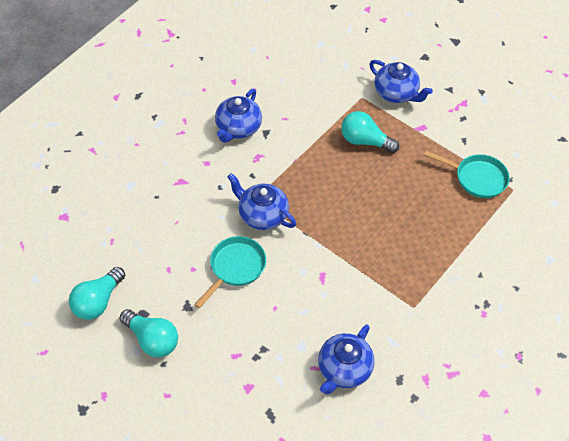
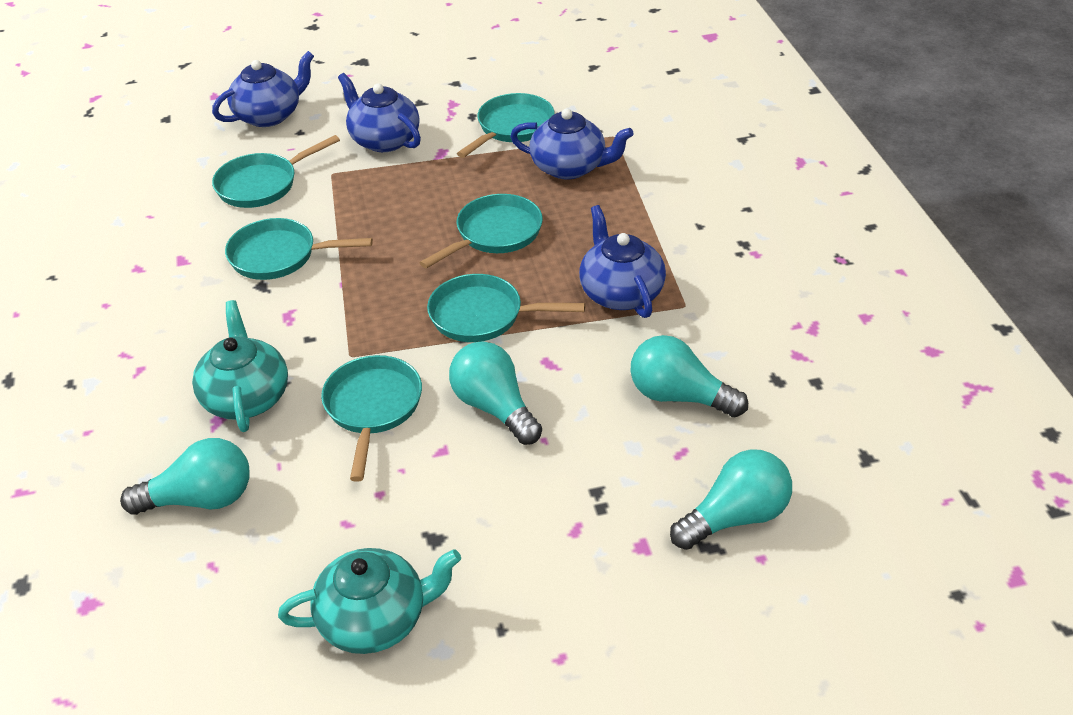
turquoise light bulb: [69,267,125,320] [120,309,178,358] [341,111,399,153] = 3 -> [120,438,250,515] [449,341,542,445] [630,335,748,417] [670,449,792,550] = 4
turquoise pan: [194,236,266,308] [424,151,510,198] = 2 -> [212,135,340,208] [225,218,373,280] [321,355,422,482] [420,194,543,269] [427,274,585,342] [457,93,555,158] = 6
turquoise teapot: none = 0 -> [192,300,288,432] [278,548,461,654] = 2

